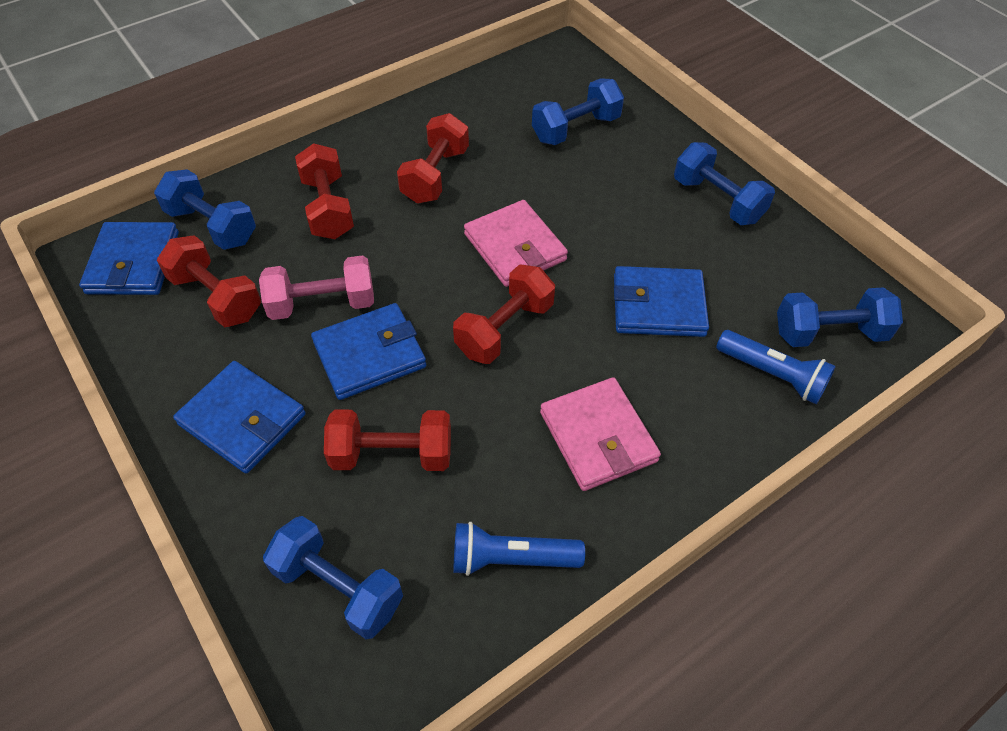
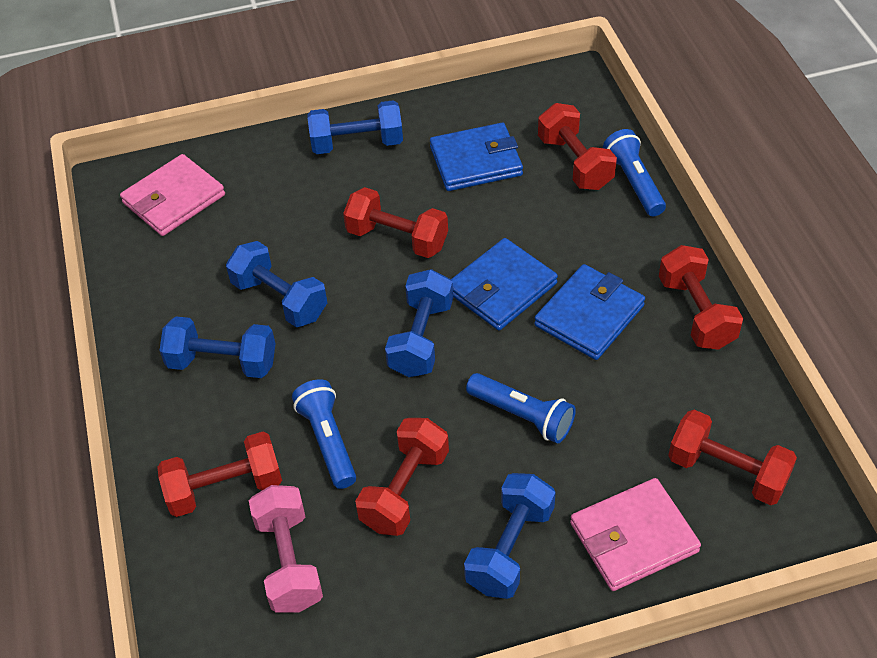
blue flashlight: [454,522,585,576] [716,330,836,404] = 2 -> [292,379,356,489] [466,373,576,444] [603,129,666,216] = 3
blue wallet: [79,222,179,295] [173,361,305,474] [311,303,426,400] [614,266,709,337] = 4 -> [430,123,523,191] [451,238,558,331] [534,264,645,360] = 3
red dumbbell: [157,235,261,327] [295,143,354,239] [324,410,451,471] [397,113,469,203] [453,264,555,364] = 5 -> [157,432,282,517] [343,187,448,258] [355,418,449,536] [538,103,617,190] [659,245,743,350] [668,410,797,505] = 6

